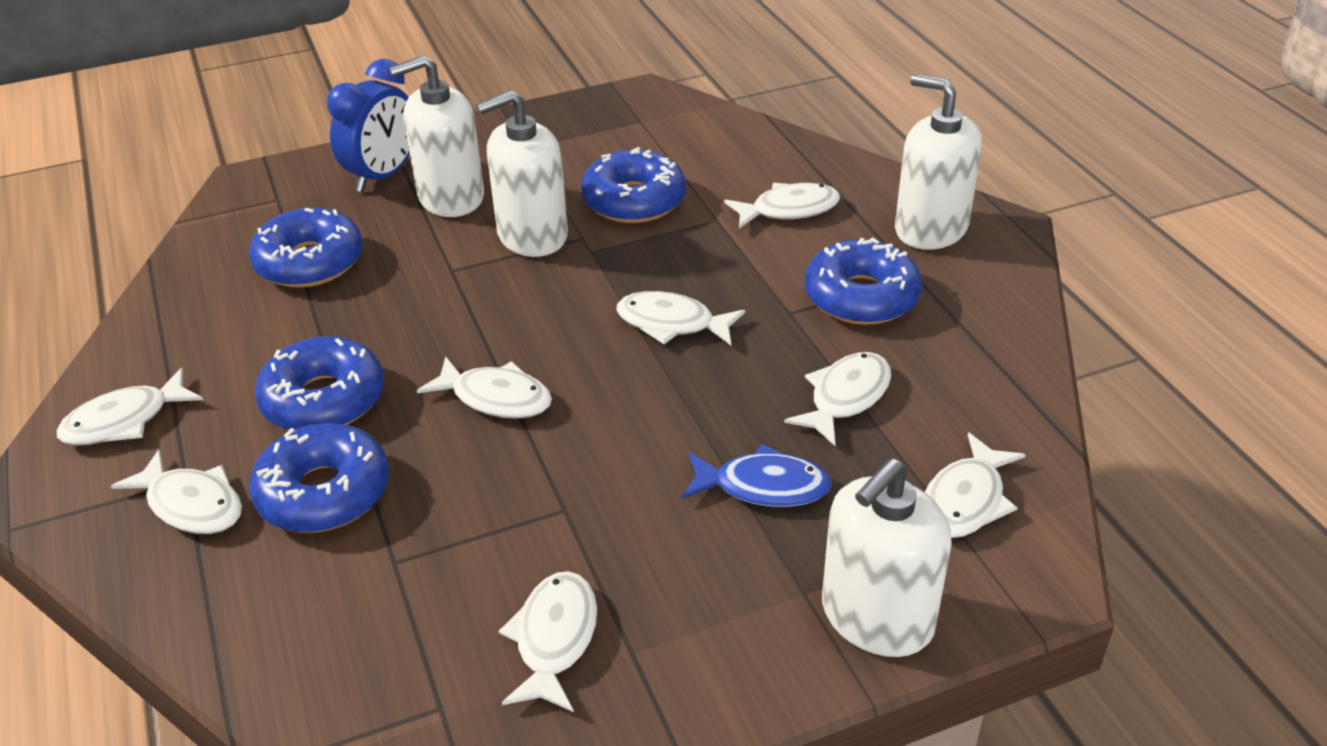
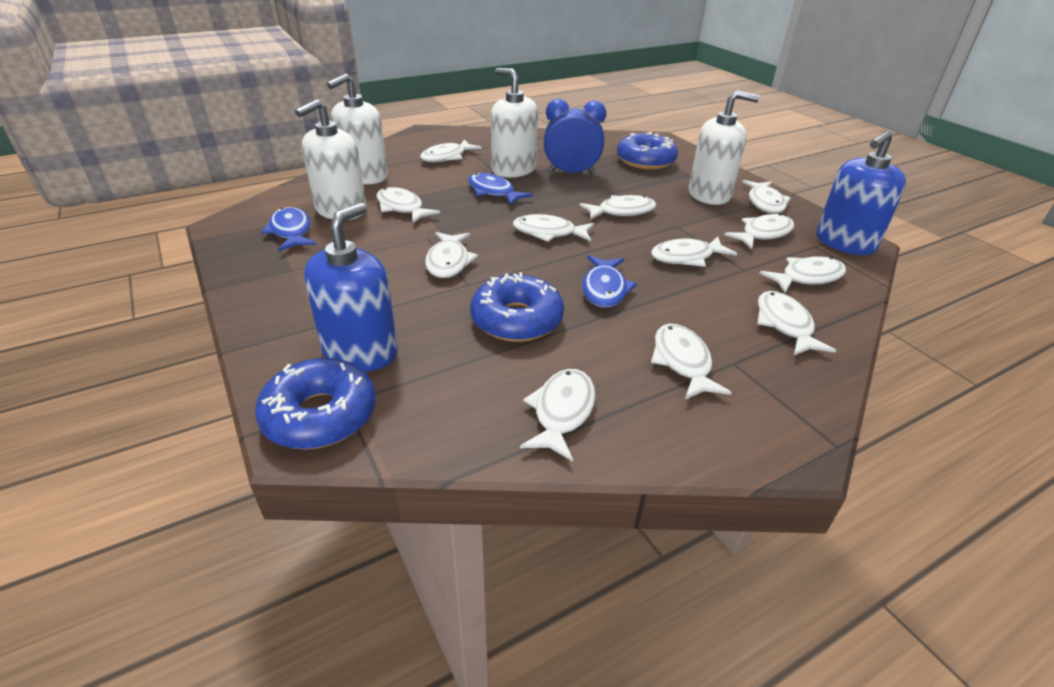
blue donut: [249,208,363,288] [249,423,389,533] [255,336,384,430] [581,147,686,223] [805,238,922,325] = 5 -> [255,358,376,450] [470,272,564,342] [617,132,678,170] = 3
blue fish: [682,444,832,507] = 1 -> [261,207,317,251] [468,173,533,205] [582,255,637,308] = 3
blue soap dispenser: none = 0 -> [304,203,398,372] [816,130,906,255] = 2
white fish: [57,368,203,446] [111,450,242,534] [417,356,552,418] [499,571,597,712] [616,291,745,345] [724,183,840,229] [784,352,891,446] [925,433,1025,538] = 8 -> [377,187,440,223] [420,139,482,162] [425,232,478,278] [513,214,594,242] [520,369,596,461] [579,195,656,220] [651,236,737,267] [651,324,732,399] [724,213,794,249] [742,180,791,214] [757,291,836,355] [759,256,846,293] = 12

